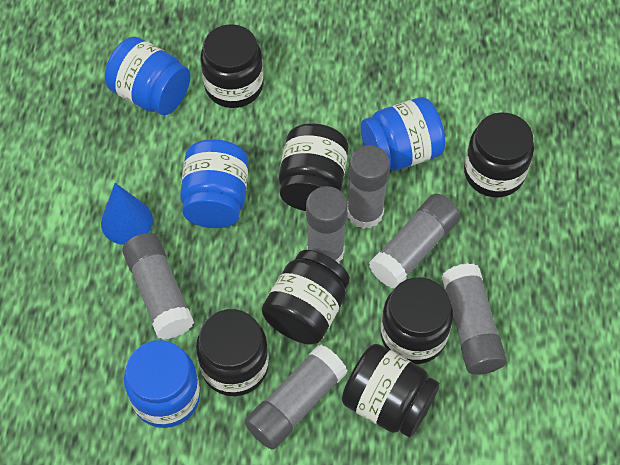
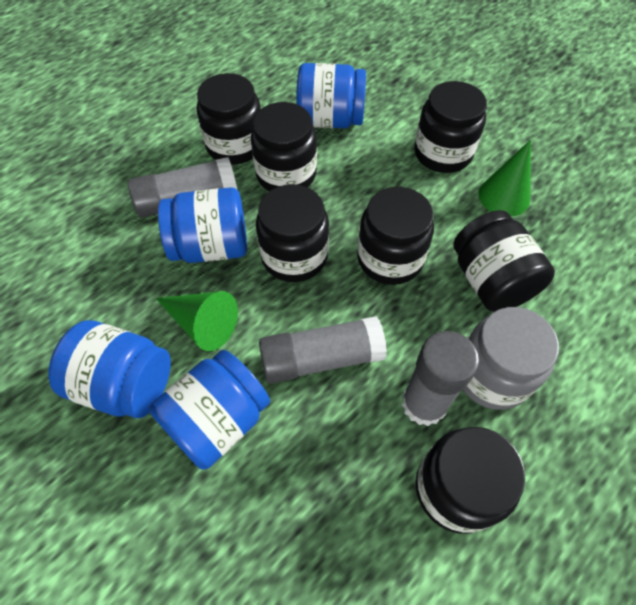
blue cone: [101,183,153,245] = 1 -> none = 0
green cone: none = 0 -> [156,291,238,351] [479,140,531,217] = 2
grey glue stick: [122,233,194,339] [244,345,348,450] [306,186,348,263] [347,145,390,229] [369,194,460,288] [442,263,507,375] = 6 -> [128,157,237,217] [259,316,387,384] [402,331,479,426] = 3
grey jar: none = 0 -> [463,307,559,410] = 1

